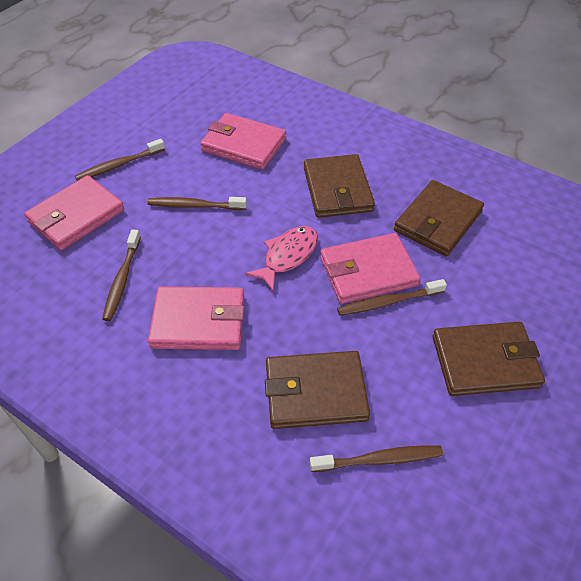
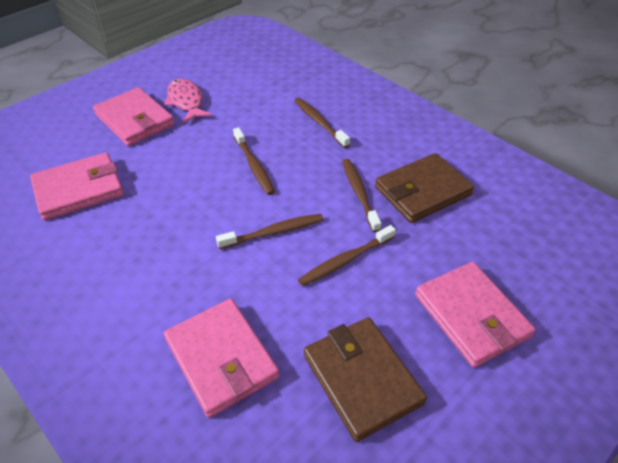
brown wallet: [265,351,370,429] [304,154,375,218] [394,180,484,256] [433,322,545,396] = 4 -> [304,317,427,442] [375,153,474,223] = 2

